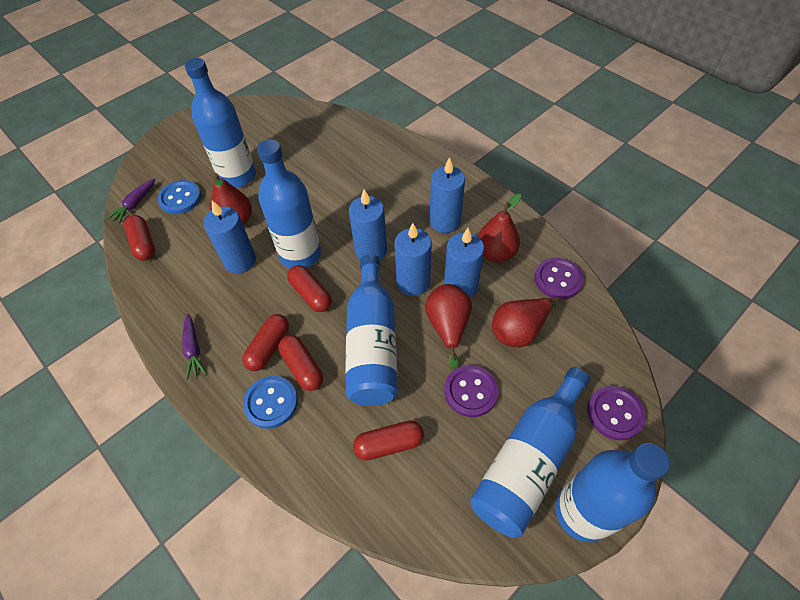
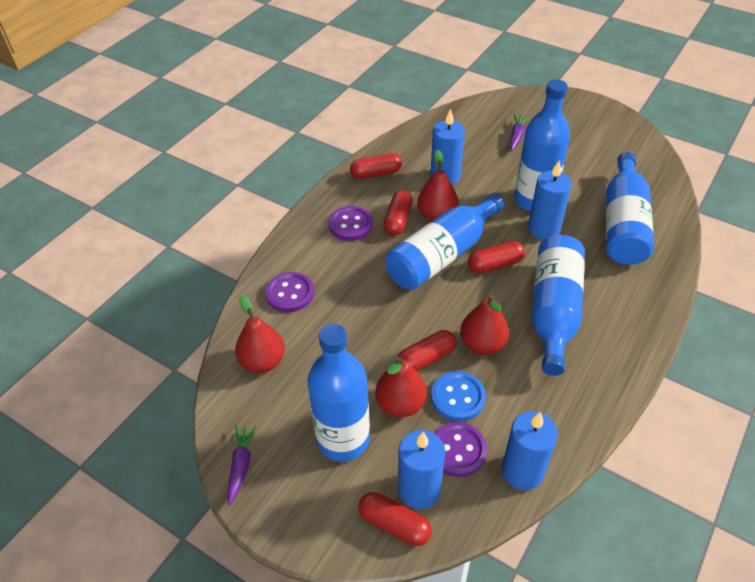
blue button: [158,180,201,214] [243,376,298,429] = 2 -> [431,371,486,421] = 1
blue candle: [203,200,256,273] [349,189,387,260] [394,223,432,296] [430,157,465,233] [444,228,484,298] = 5 -> [398,430,445,509] [431,109,465,185] [502,411,558,490] [528,161,572,240] = 4

